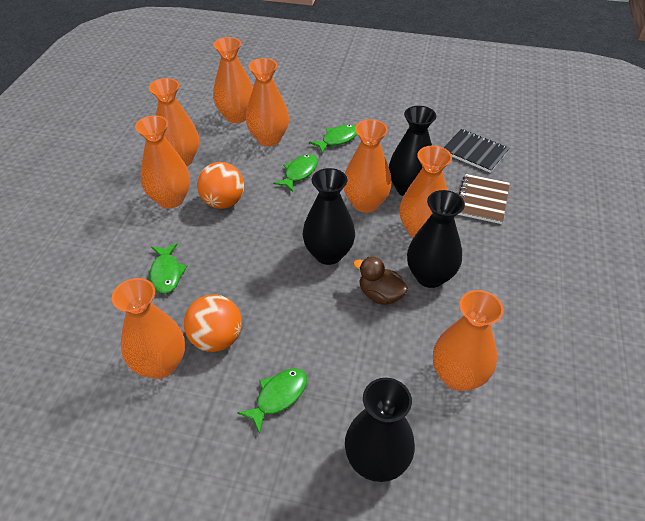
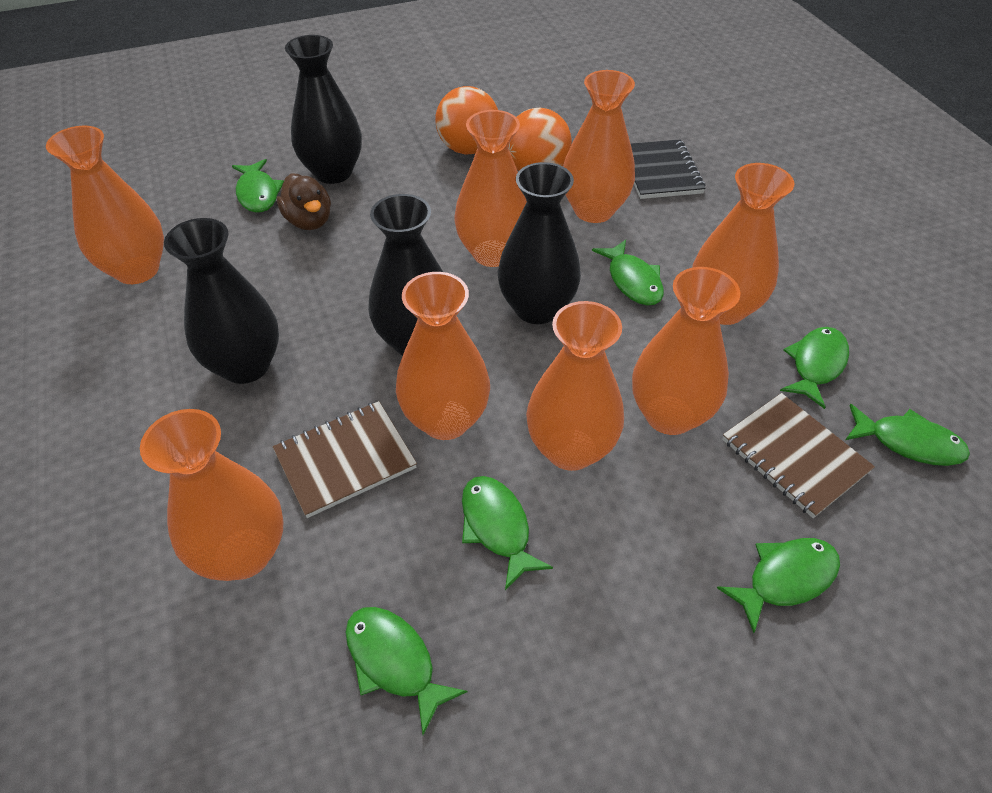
brown notebook: [458,174,510,224] = 1 -> [273,401,417,518] [722,393,875,518] = 2
green fish: [150,243,187,294] [237,368,307,434] [273,154,318,192] [309,125,357,154] = 4 -> [232,159,284,213] [345,607,467,735] [462,476,553,590] [592,240,664,306] [717,538,840,633] [780,327,849,409] [846,404,970,466] = 7

